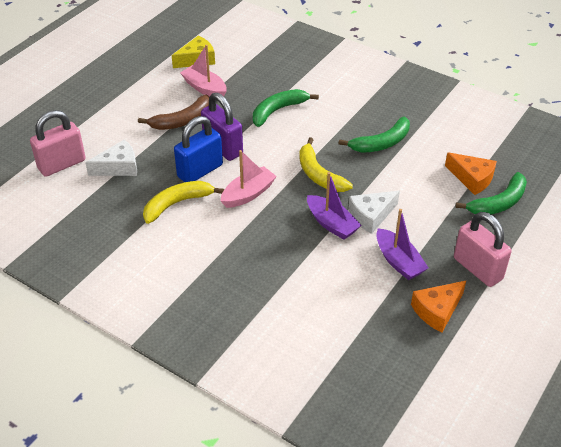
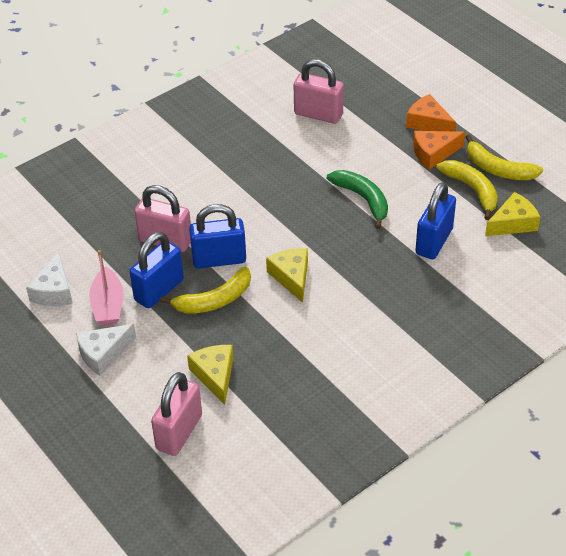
blue padlock: [174,116,223,182] = 1 -> [129,232,184,308] [189,204,246,268] [415,182,456,259] = 3
brown banana: [138,95,209,130] = 1 -> none = 0
green banana: [253,89,319,127] [338,117,410,153] [455,172,527,214] = 3 -> [327,170,388,229] = 1
pink boat: [180,45,227,97] [221,150,277,208] = 2 -> [89,250,124,326] = 1
pink padlock: [30,110,86,177] [454,212,512,287] = 2 -> [135,185,191,252] [151,372,202,456] [294,59,344,124] = 3
purple boat: [307,172,362,240] [376,209,428,280] = 2 -> none = 0
purple padlock: [201,93,243,161] = 1 -> none = 0
yellow banana: [143,181,225,224] [299,137,353,192] = 2 -> [160,267,251,314] [436,160,498,220] [466,135,543,180] = 3
yellow cheese: [172,35,215,68] = 1 -> [187,345,234,405] [266,248,308,303] [485,192,540,236] = 3

